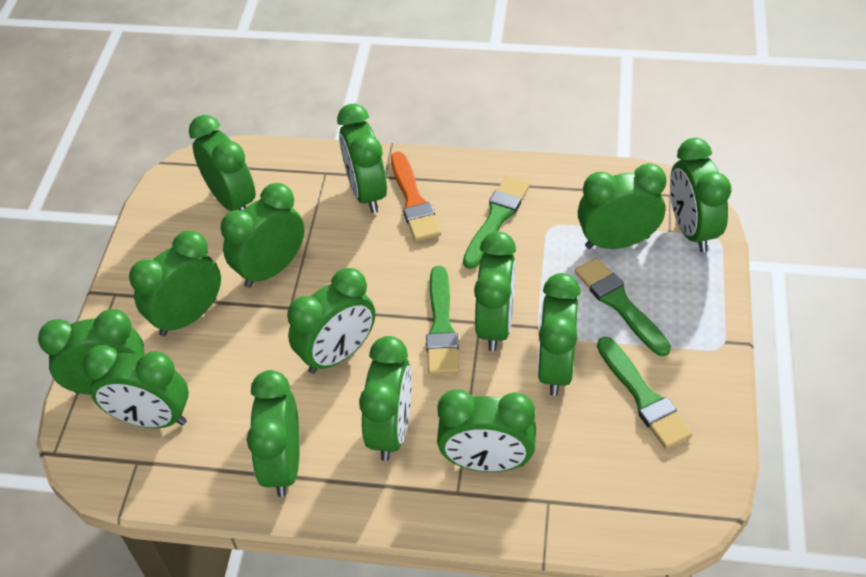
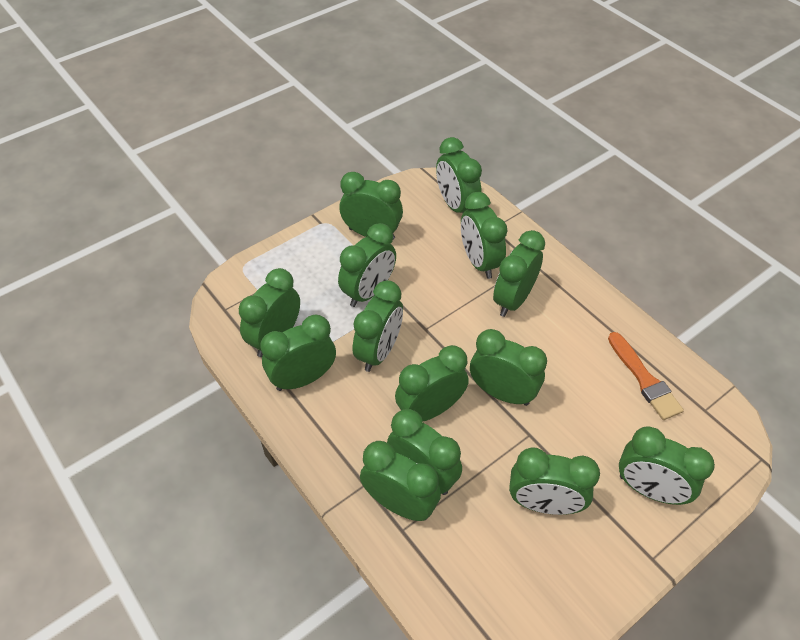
green brush: [426,266,459,375] [463,175,530,269] [575,257,671,356] [597,337,693,449] = 4 -> none = 0

